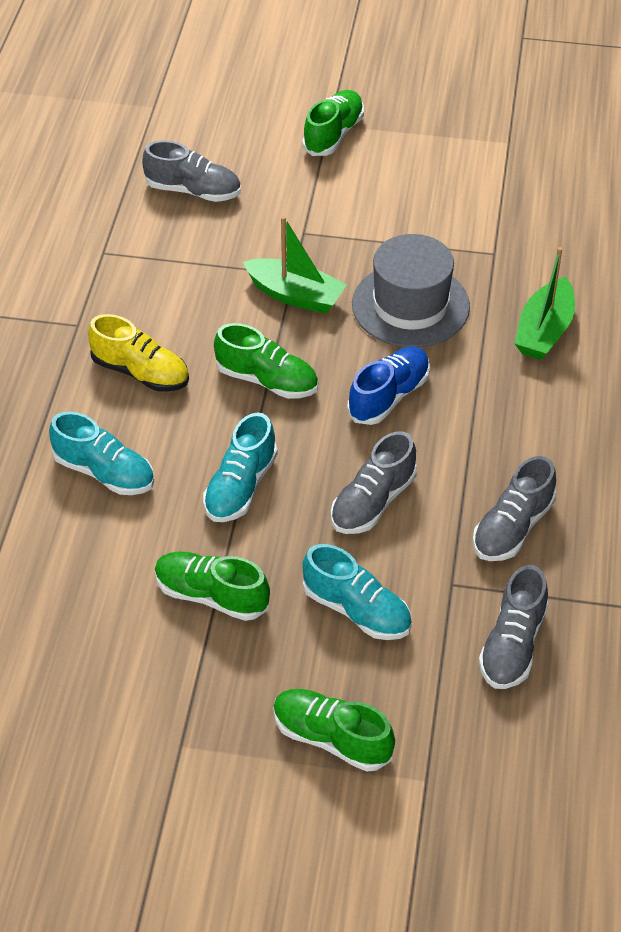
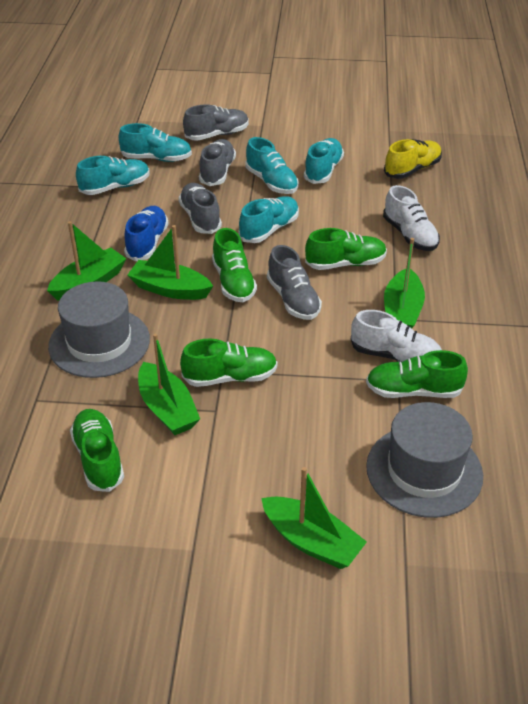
green boat: [243,216,347,314] [514,247,575,360] = 2 -> [47,221,126,301] [127,225,213,300] [138,333,200,435] [261,467,367,569] [384,238,425,328] = 5
green shoe: [155,551,270,621] [214,323,318,399] [273,689,395,772] [302,90,364,156] = 4 -> [70,409,124,492] [180,339,277,387] [212,228,257,302] [305,228,387,270] [366,350,468,398] = 5
grey hat: [352,234,470,348] = 1 -> [48,281,150,378] [366,402,483,518] = 2
turquoise shoe: [49,412,154,495] [203,413,278,522] [302,544,412,640] = 3 -> [76,156,150,195] [119,123,192,162] [239,196,299,243] [245,137,299,194] [304,138,344,184] = 5
white shoe: none = 0 -> [351,310,442,362] [383,185,440,251] = 2

